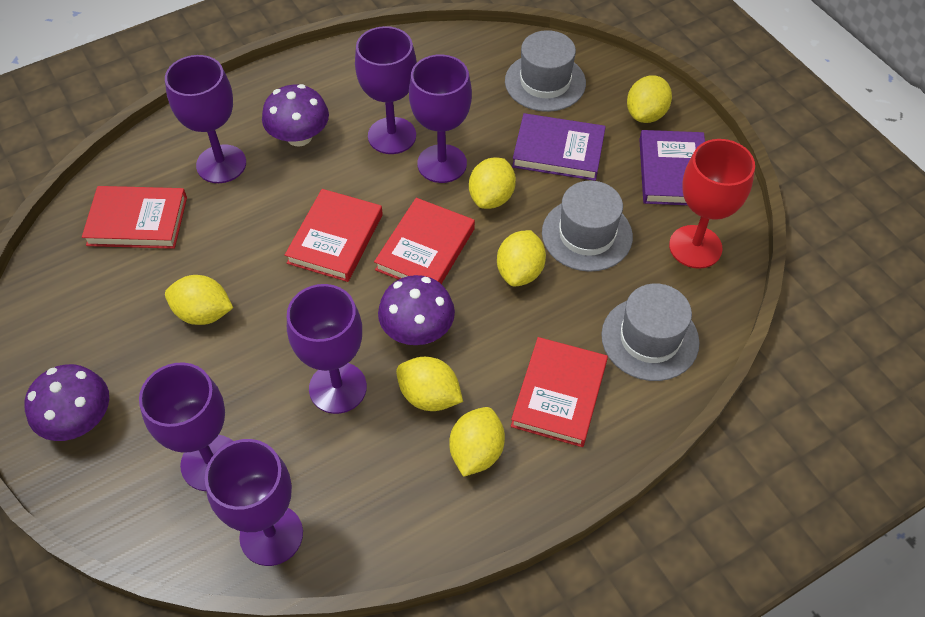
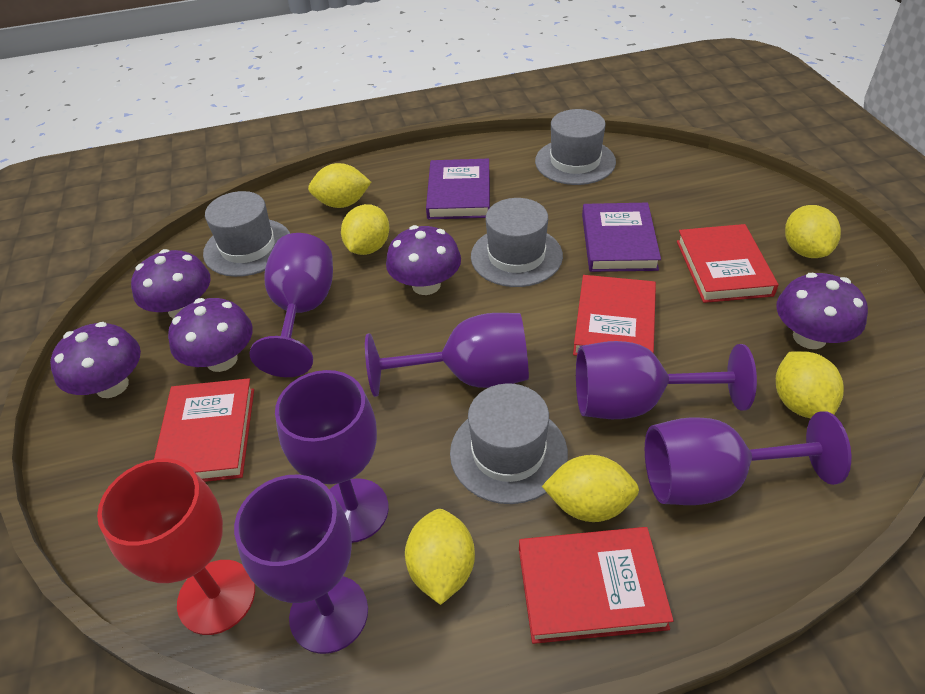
grey hat: [505,30,586,112] [542,180,633,272] [601,283,700,381] = 3 -> [203,191,290,277] [450,383,568,504] [471,198,563,287] [535,109,616,185] = 4
purple mushroom: [25,364,109,441] [262,84,329,147] [378,275,455,345] = 3 -> [50,322,141,398] [131,249,210,319] [168,298,253,372] [386,225,461,295] [776,273,868,349] = 5

